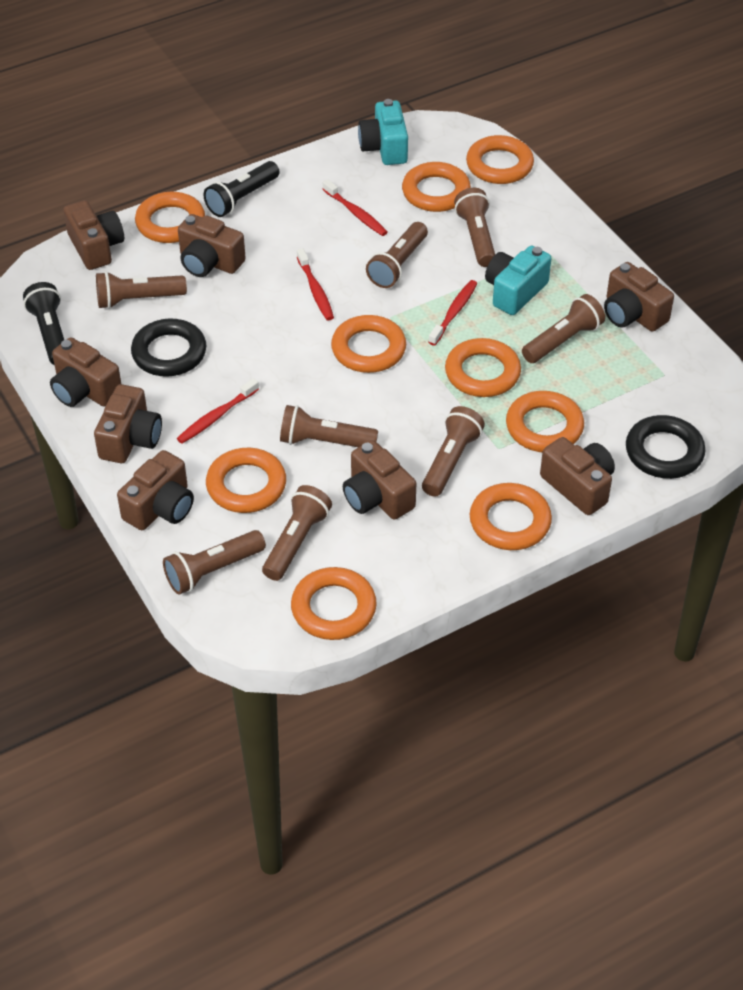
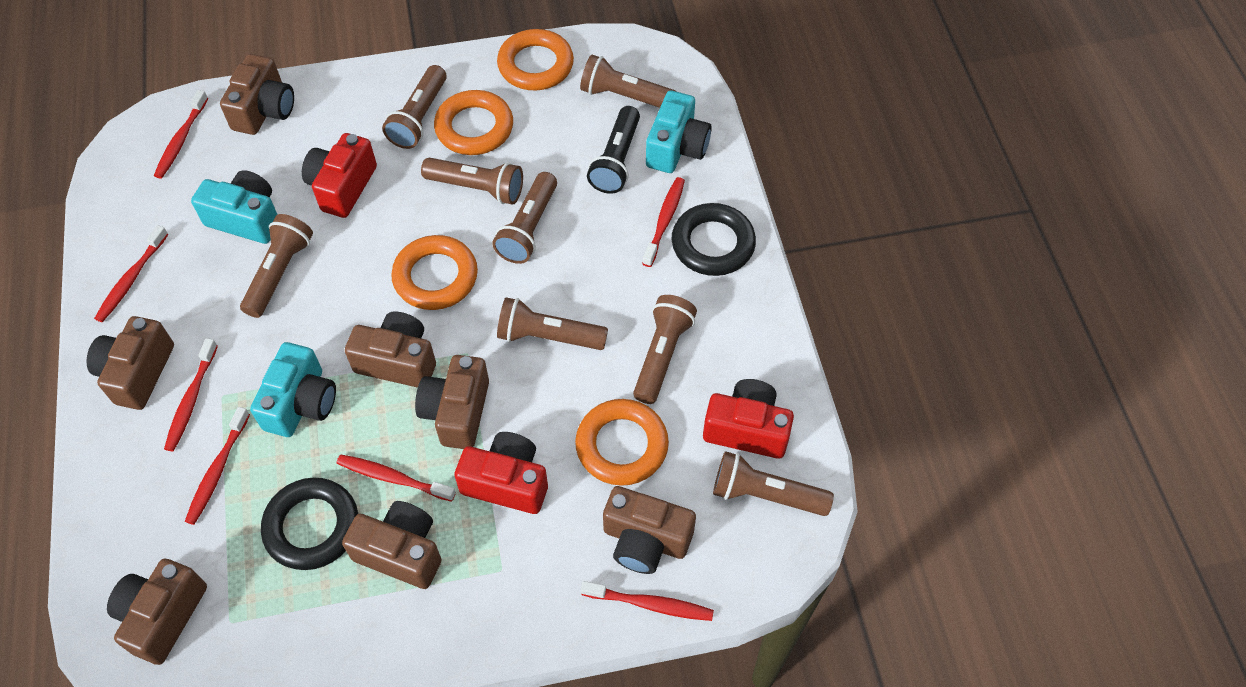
black flashlight: [23,282,64,365] [203,161,279,217] = 2 -> [587,106,640,194] = 1
brown camera: [50,337,121,407] [63,200,124,270] [94,384,162,463] [117,450,194,530] [178,214,246,277] [343,440,416,520] [540,437,615,515] [604,262,674,332] = 8 -> [86,316,174,410] [107,559,207,665] [220,54,294,135] [342,501,442,589] [345,312,436,388] [415,355,489,449] [603,486,696,574] = 7
orange ring: [135,192,205,243] [206,448,286,513] [291,567,377,640] [331,315,406,373] [402,162,471,212] [445,338,521,397] [466,135,534,184] [470,483,552,550] [506,391,584,452] = 9 -> [391,235,478,310] [434,90,513,155] [497,29,574,90] [575,399,669,486] = 4
red camera: none = 0 -> [302,133,377,218] [454,432,548,514] [703,379,794,459] = 3
red toothbrush: [177,378,259,444] [297,248,334,321] [323,179,388,236] [429,280,477,346] = 4 -> [94,225,168,322] [154,90,208,179] [164,338,218,451] [185,407,250,525] [337,455,456,502] [581,581,714,621] [642,177,685,267] = 7
turquoise camera: [358,99,408,165] [485,246,552,315] = 2 -> [191,170,278,244] [250,342,336,437] [646,90,712,173] = 3

